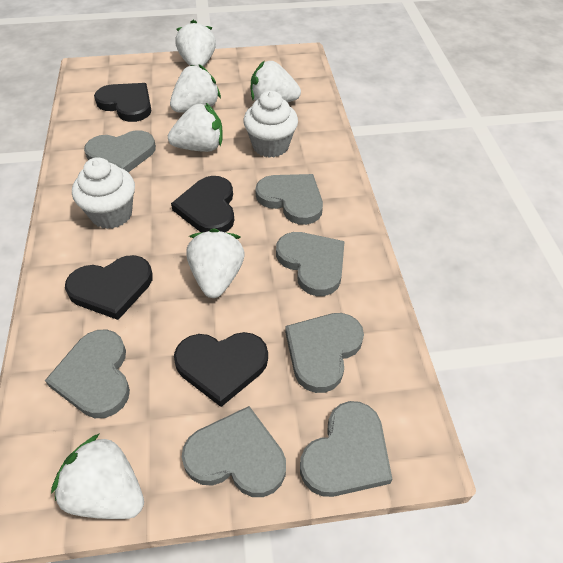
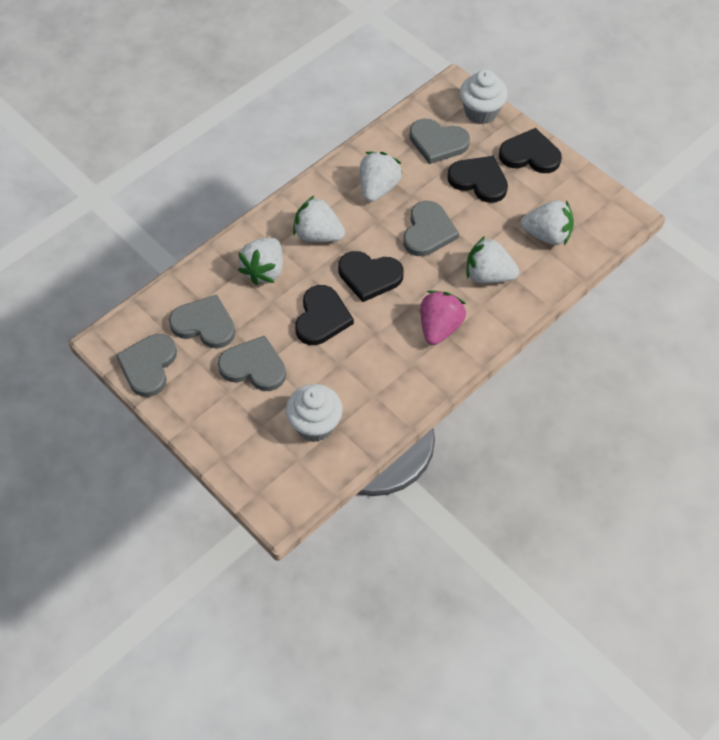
grey heart: [45,329,130,418] [84,130,156,172] [182,406,286,497] [255,174,323,225] [276,232,345,296] [285,313,364,393] [300,401,392,497] = 7 -> [116,334,177,397] [169,295,235,349] [218,336,286,391] [403,201,459,256] [409,119,470,164] = 5
pink strawberry: none = 0 -> [420,290,466,345] = 1
white strawberry: [51,433,144,519] [168,103,223,152] [170,64,221,112] [175,20,216,67] [186,229,245,298] [251,61,301,103] = 6 -> [238,238,283,285] [293,195,345,242] [360,152,402,202] [466,236,519,283] [521,200,574,246] = 5

